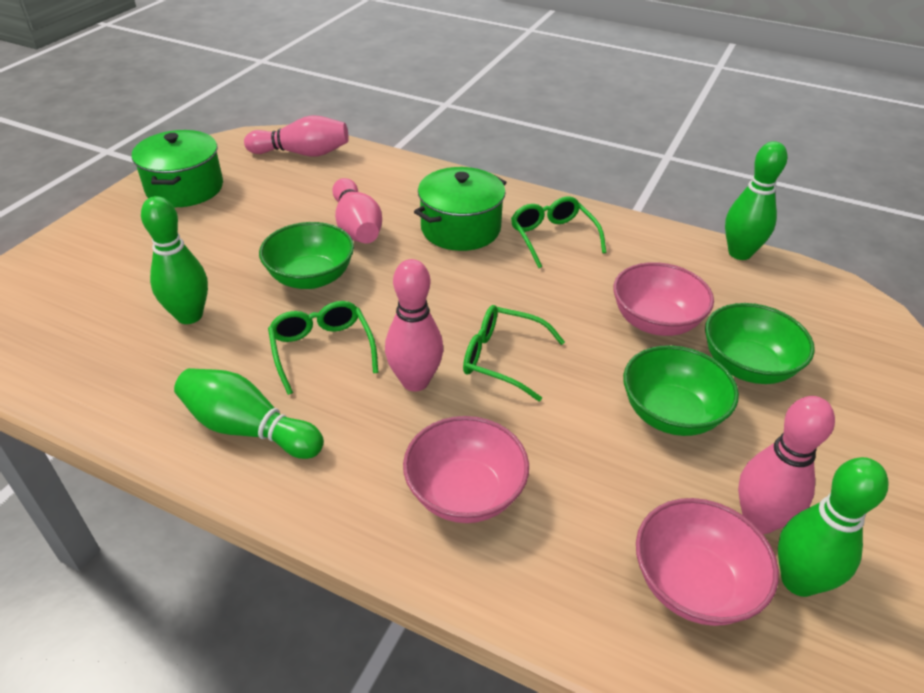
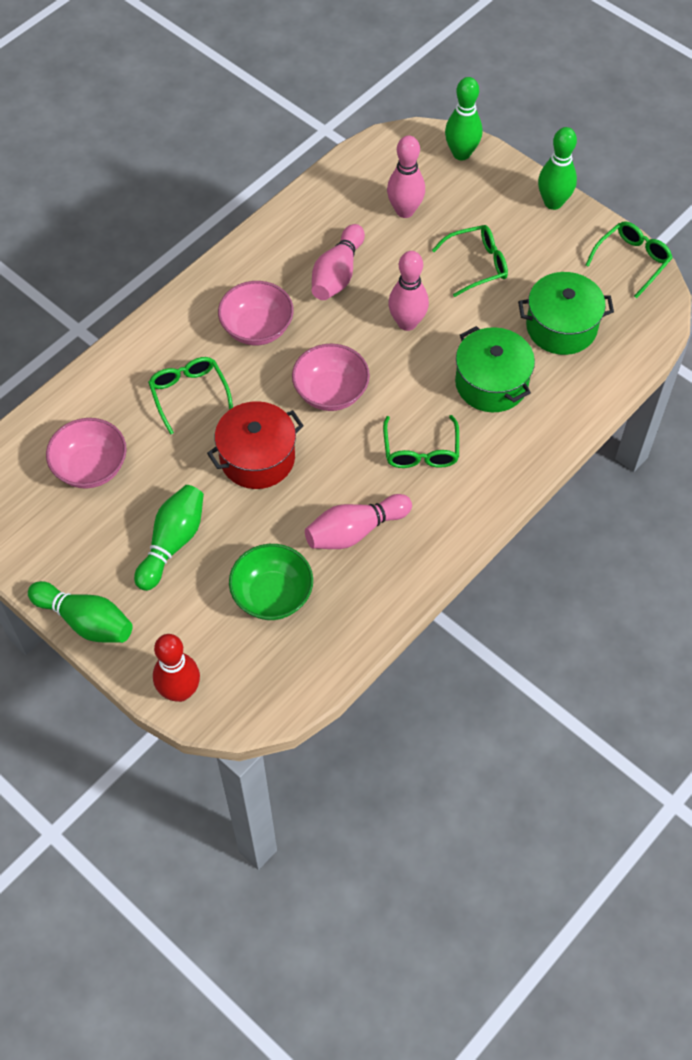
green bowl: [259,222,354,289] [623,345,739,436] [705,303,815,384] = 3 -> [229,544,313,620] = 1
green glasses: [268,301,379,395] [463,305,565,401] [511,196,606,268] = 3 -> [148,357,233,435] [383,415,459,468] [432,225,508,297] [586,221,673,299] = 4
red bowling pin: none = 0 -> [153,634,200,702] = 1
red pot: none = 0 -> [207,401,304,489] = 1

